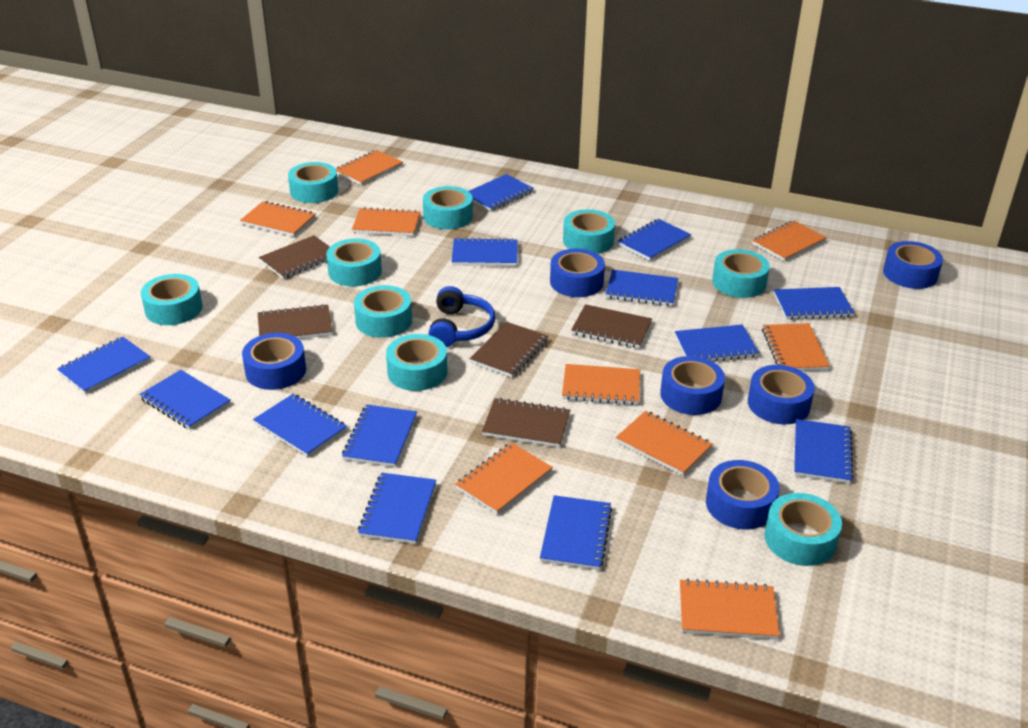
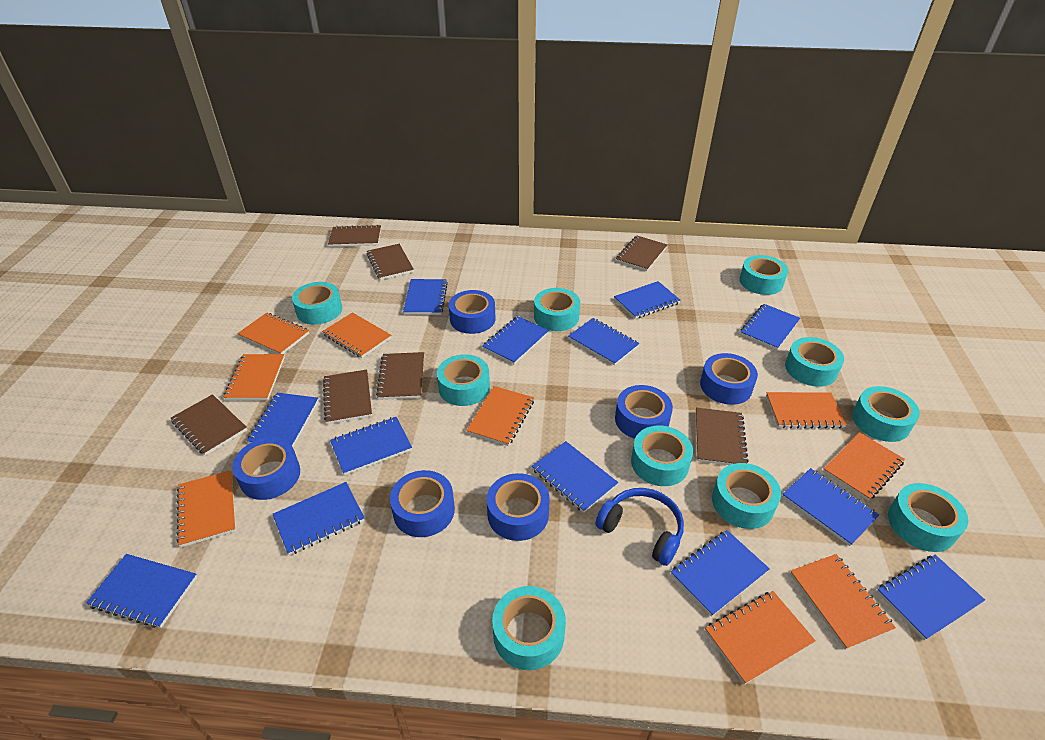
brown notebook: [258,304,333,339] [259,235,330,279] [470,322,548,377] [482,398,570,447] [571,304,652,348] = 5 -> [171,394,247,456] [323,369,372,424] [328,224,381,247] [366,244,414,280] [376,352,424,400] [616,236,667,271] [696,408,749,465] = 7
turquoise tape: [141,274,202,325] [288,162,338,203] [326,239,382,286] [354,285,412,338] [386,334,447,391] [423,186,473,229] [563,209,615,254] [712,249,770,298] [764,493,842,566] = 9 -> [292,282,342,325] [437,354,490,406] [492,586,566,670] [534,288,580,331] [631,426,693,486] [712,463,781,529] [739,255,788,295] [785,337,844,387] [852,386,920,442] [888,483,968,552] = 10

